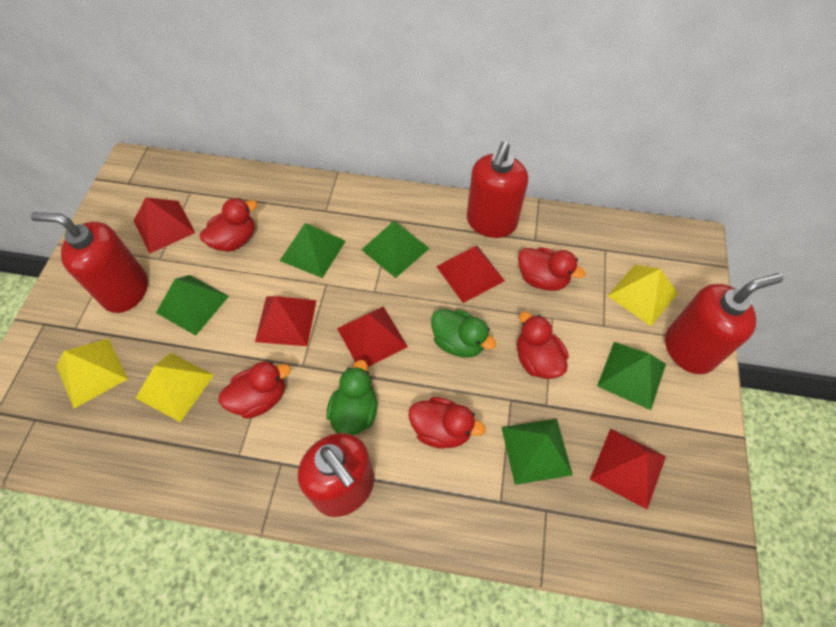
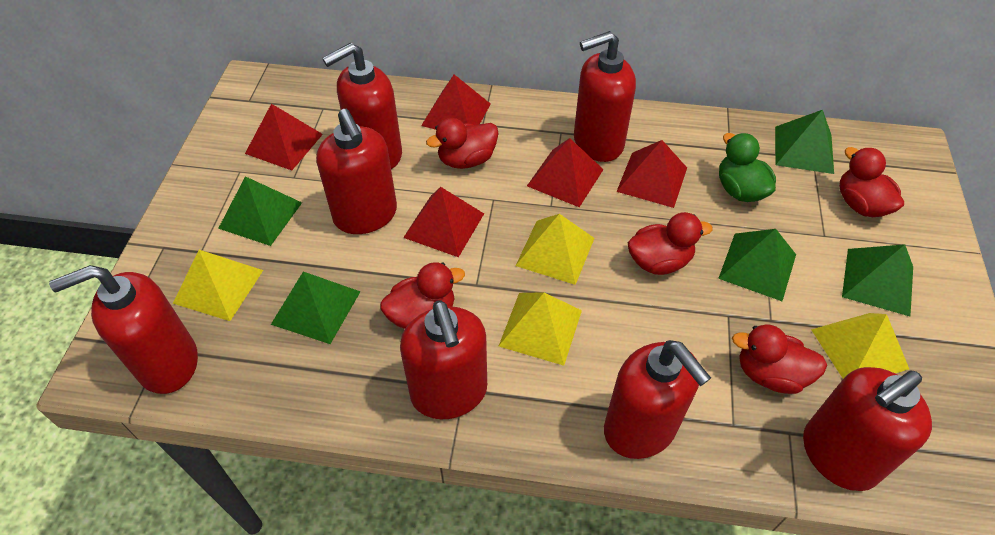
green duck: [326,360,377,435] [431,309,496,358] = 2 -> [719,133,776,202] = 1
red soap dispenser: [31,212,148,313] [298,433,374,517] [467,142,528,238] [665,273,783,374] = 4 -> [49,265,198,394] [316,109,397,234] [322,43,402,169] [400,300,487,419] [574,31,636,162] [604,340,711,459] [803,367,932,491] = 7
yellow pyramid: [56,338,128,408] [136,353,214,422] [608,265,678,326] = 3 -> [173,250,263,321] [499,292,582,366] [516,214,594,285] [811,313,909,379] = 4

